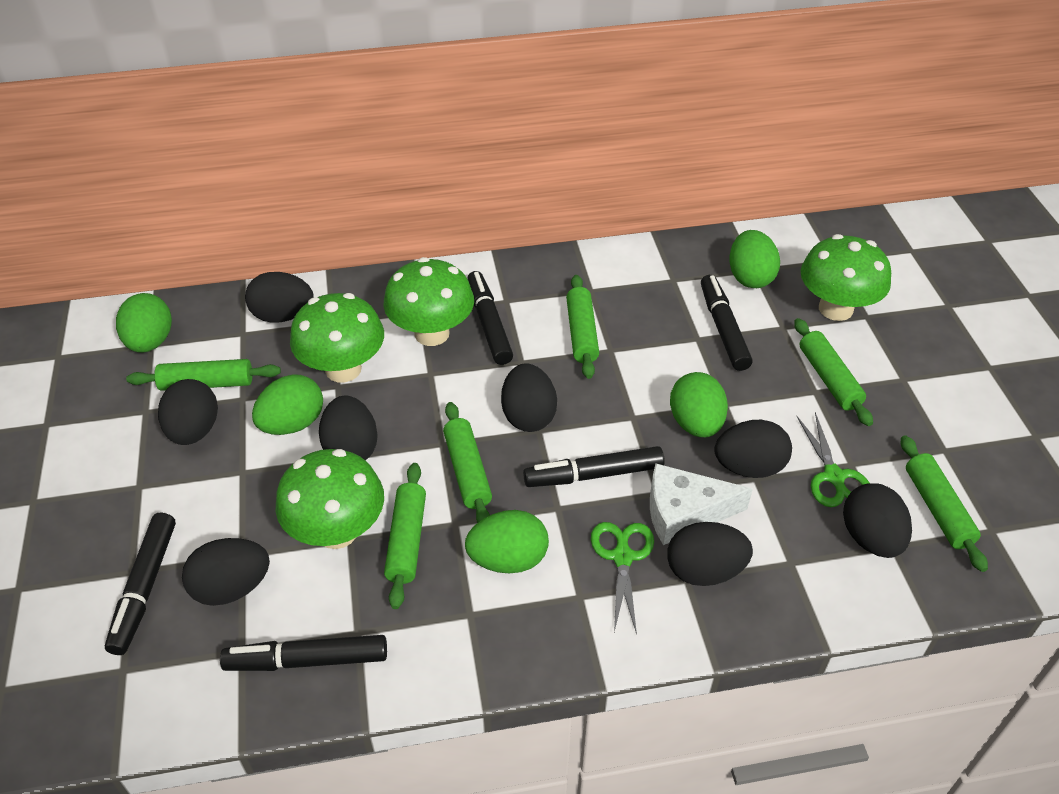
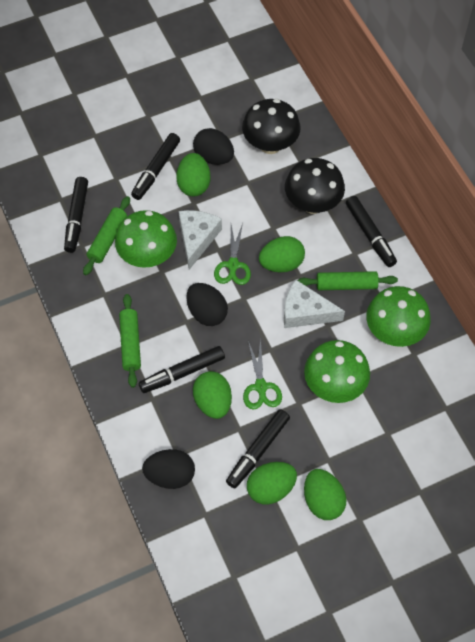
black egg: [158,379,218,445] [182,538,270,606] [245,272,314,323] [319,395,378,461] [501,363,557,432] [667,522,753,586] [714,420,792,478] [843,483,912,558] = 8 -> [142,449,195,489] [186,283,228,326] [193,128,234,165] = 3
black mushroom: none = 0 -> [242,99,301,154] [285,158,345,214] = 2
green mushroom: [276,449,384,549] [290,293,384,382] [383,257,474,346] [801,234,891,321] = 4 -> [115,210,177,268] [304,340,370,403] [366,286,431,347] = 3
green rolling pin: [126,359,281,391] [384,463,426,609] [443,402,492,523] [566,275,599,379] [794,318,873,426] [901,435,988,572] = 6 -> [83,196,130,275] [119,294,141,388] [298,271,398,290] = 3
white cheese: [650,463,753,545] = 1 -> [179,210,222,270] [284,280,345,328] = 2

